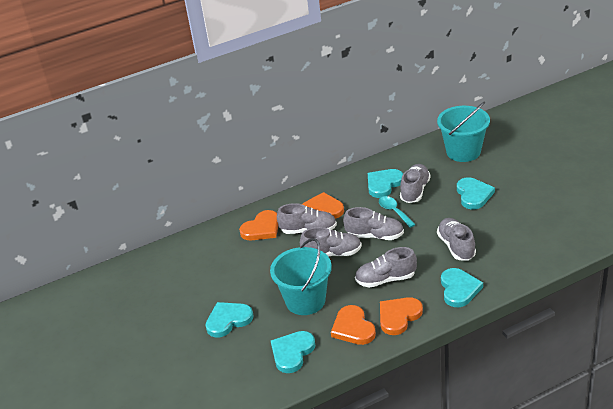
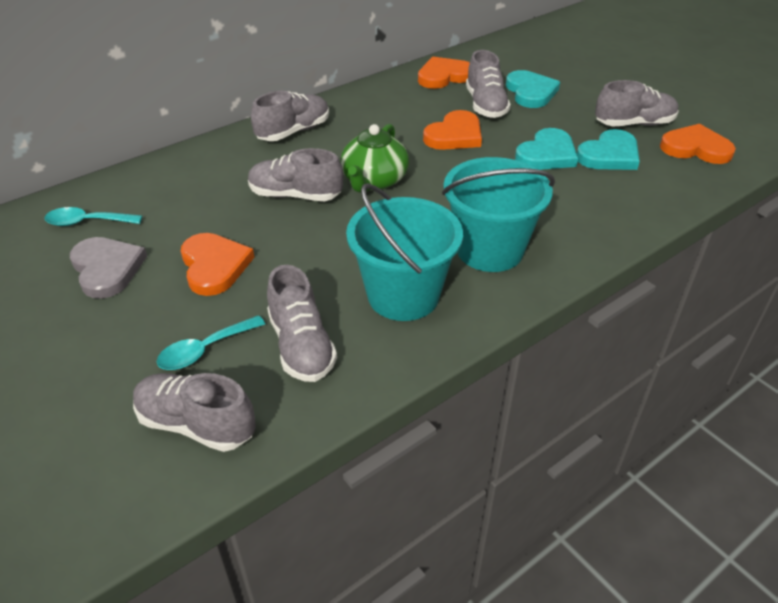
green teapot: none = 0 -> [341,124,409,193] = 1
grey heart: none = 0 -> [70,237,147,299] = 1
turquoise heart: [205,302,254,337] [271,331,315,373] [368,169,403,198] [441,268,483,307] [457,177,495,209] = 5 -> [506,70,560,108] [515,128,578,170] [577,129,640,170] = 3
turquoise spoon: [379,196,416,228] = 1 -> [44,207,142,226] [156,315,265,370] = 2

